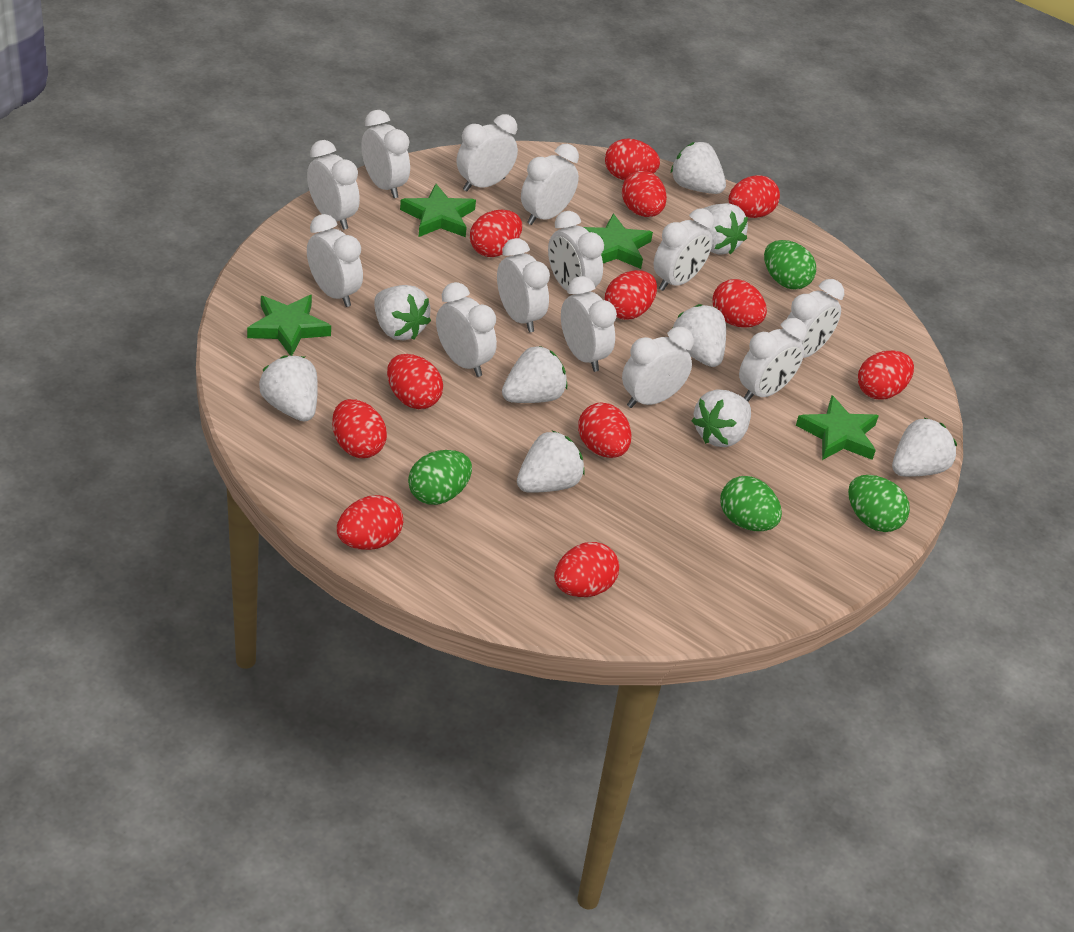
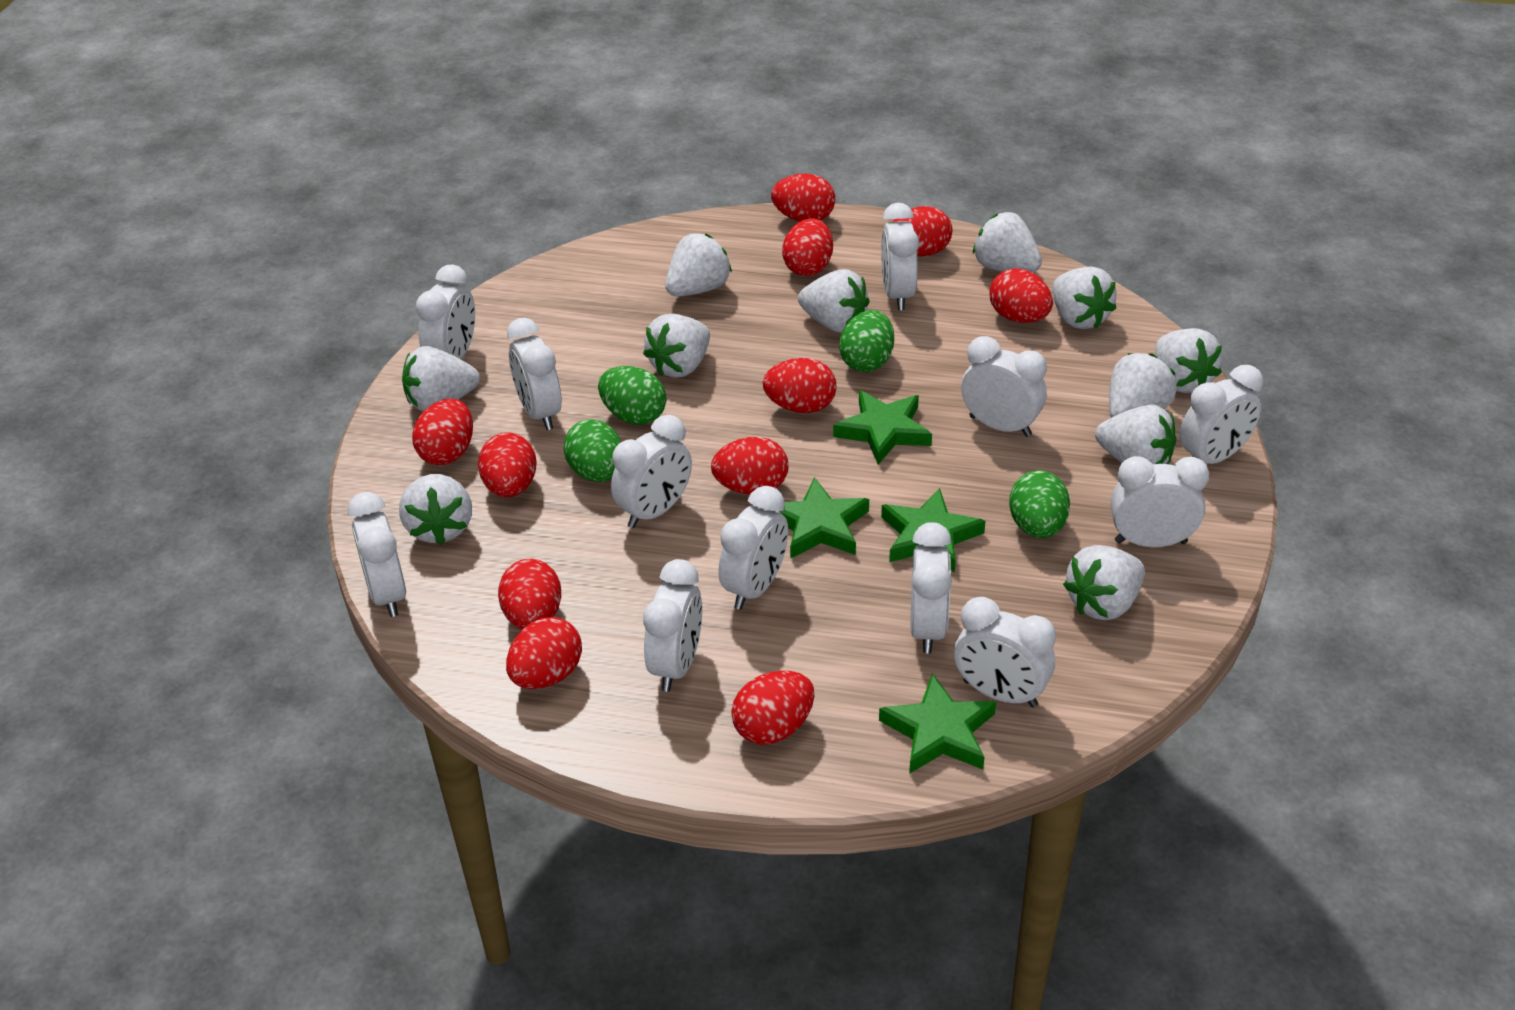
red egg: [332,399,387,458] [337,495,403,550] [387,354,443,409] [470,210,522,257] [554,542,619,597] [578,402,631,458] [605,139,660,180] [605,270,657,320] [622,171,667,217] [713,279,767,327] [729,175,780,218] [858,350,914,400] = 12 -> [412,399,473,465] [478,432,536,498] [498,559,561,630] [506,617,582,689] [711,437,788,494] [731,671,814,745] [763,358,836,413] [771,173,835,222] [782,218,833,276] [893,206,952,256] [990,268,1053,323] = 11
white clock: [307,140,360,230] [307,214,363,307] [361,110,410,198] [436,282,497,377] [457,114,518,191] [497,238,550,332] [521,144,579,225] [548,211,604,291] [561,276,617,372] [622,327,694,408] [654,208,714,291] [739,318,807,401] [782,279,844,358] = 13 -> [348,492,406,617] [416,265,475,359] [507,318,562,430] [611,415,692,528] [643,559,702,692] [719,486,788,609] [881,203,919,310] [911,522,952,653] [954,597,1056,707] [961,336,1047,437] [1111,456,1209,547] [1180,365,1263,464] = 12
white strawberry: [259,355,318,421] [374,285,431,340] [502,346,567,403] [517,431,584,493] [671,142,726,194] [673,304,726,367] [691,390,751,447] [696,203,748,255] [892,417,957,477] = 9 -> [399,474,472,545] [402,346,480,412] [643,314,710,378] [665,233,732,297] [798,269,870,333] [973,212,1042,272] [1053,267,1117,329] [1063,545,1145,620] [1095,404,1176,464] [1109,353,1177,418] [1155,328,1222,393] = 11

